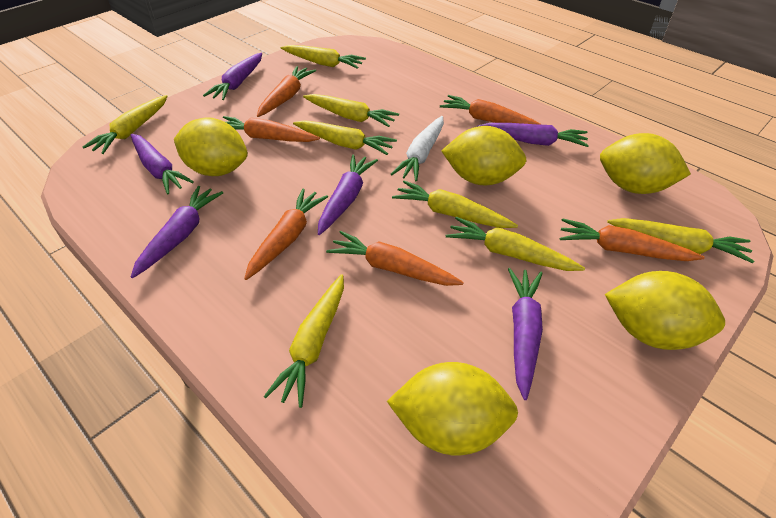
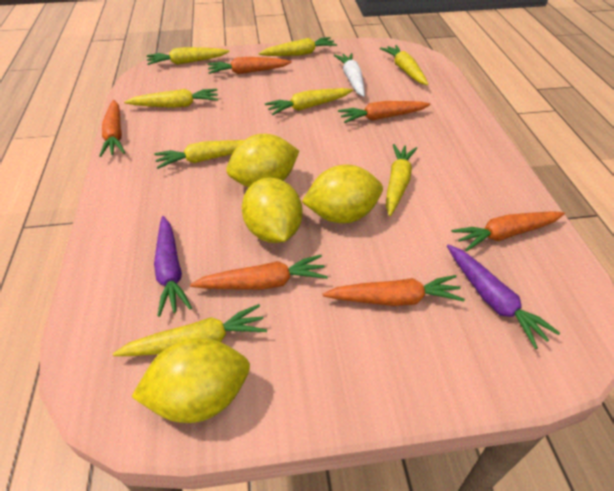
purple carrot: [130,134,194,194] [131,186,223,278] [203,53,262,100] [318,154,378,235] [477,123,589,147] [508,268,543,400] = 6 -> [154,216,192,317] [447,244,560,349] = 2
yellow lemon: [174,117,248,176] [387,362,518,456] [441,126,526,186] [600,133,691,194] [605,271,725,350] = 5 -> [131,338,250,423] [226,134,299,187] [242,178,303,243] [302,164,383,223] = 4

